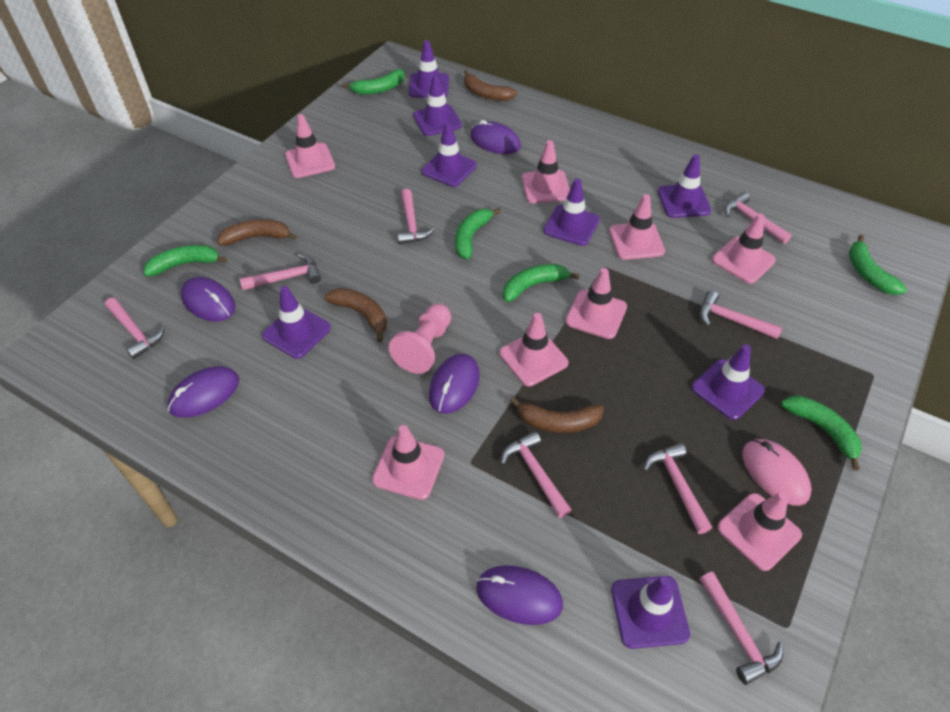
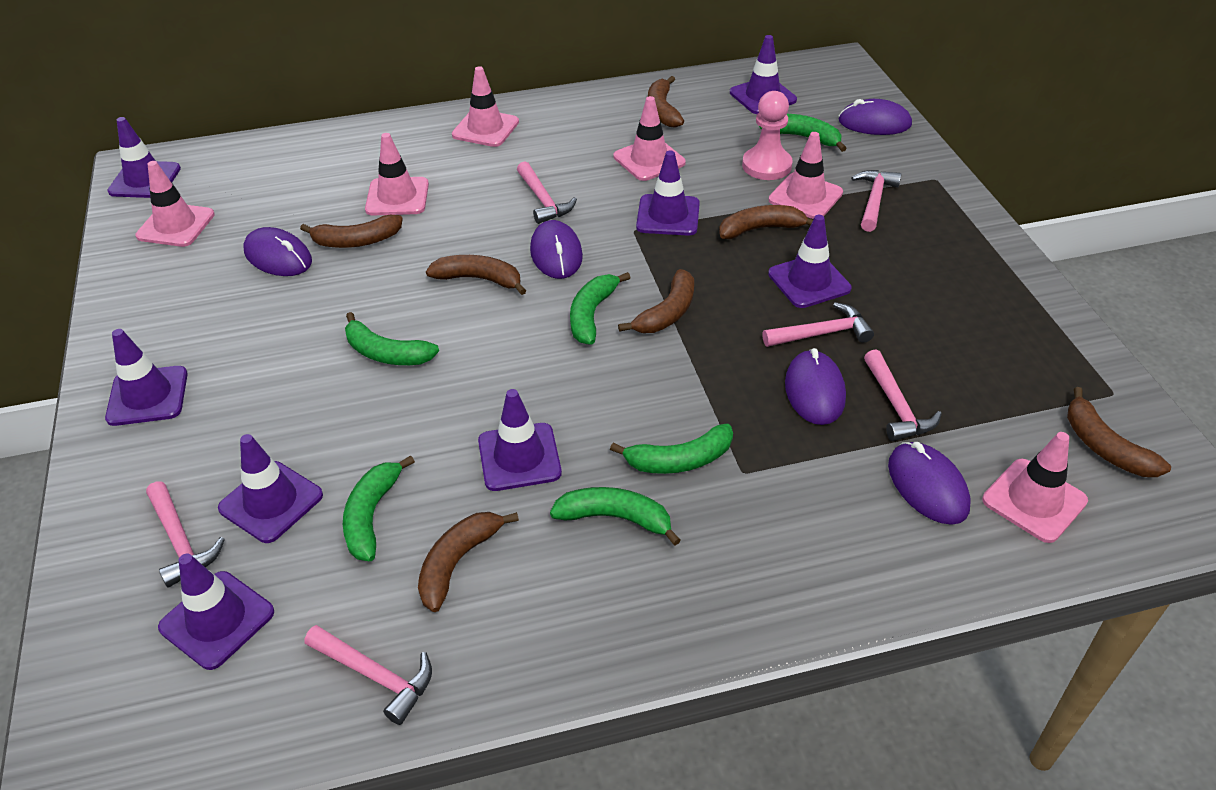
brown banana: [217,219,297,245] [324,288,387,342] [464,70,517,101] [509,397,604,433] = 4 -> [300,215,403,248] [418,512,519,612] [426,255,526,295] [618,269,694,333] [648,76,684,128] [719,205,813,239] [1067,387,1171,477] = 7
pink hammer: [105,298,165,359] [240,254,321,290] [397,189,435,245] [501,431,571,518] [643,443,712,534] [699,572,783,685] [700,290,783,339] [724,192,792,244] = 8 -> [146,482,225,588] [304,625,432,725] [517,162,577,224] [763,302,874,347] [851,170,901,232] [864,349,942,441] = 6
pink mouse: [742,439,812,506] = 1 -> none = 0
pink traffic cone: [285,114,335,178] [372,425,444,500] [499,313,569,386] [522,140,570,203] [566,268,627,339] [609,194,665,260] [712,214,776,284] [717,491,802,571] = 8 -> [135,161,215,247] [365,133,429,215] [452,66,519,147] [614,96,686,181] [768,132,843,219] [982,432,1088,543] = 6

